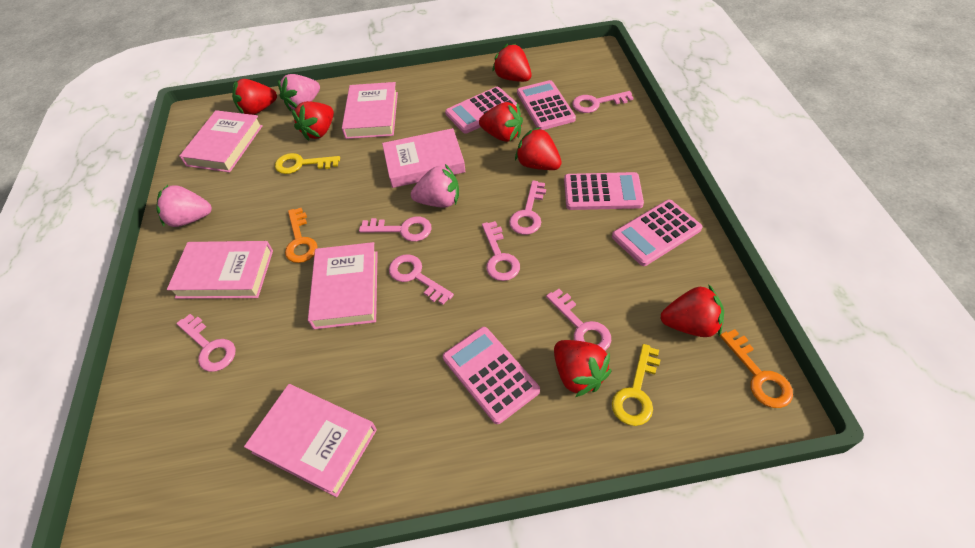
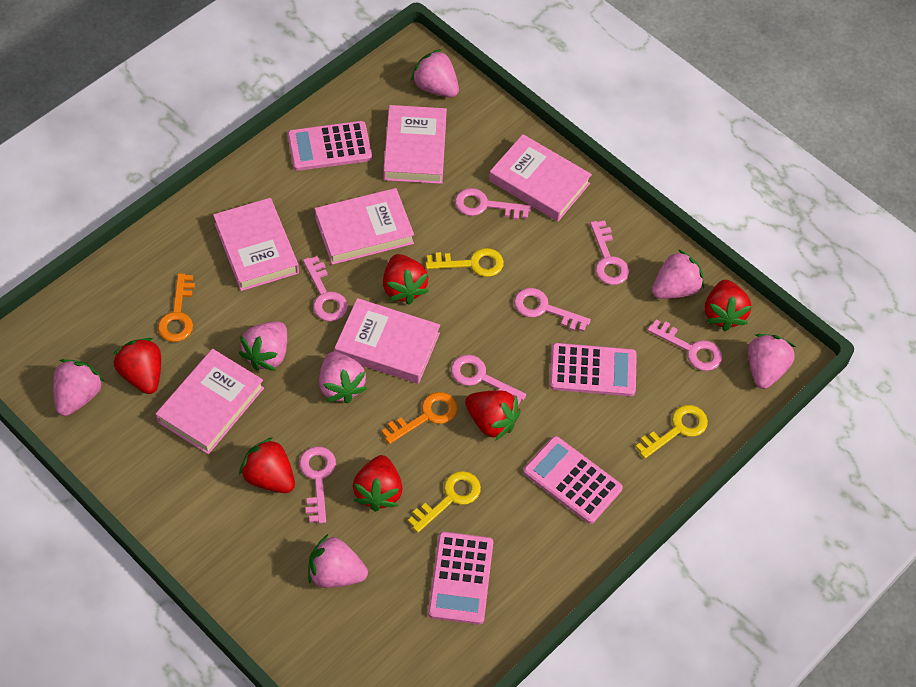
pink calculator: [443,327,540,424] [445,87,517,134] [517,80,576,130] [564,172,644,210] [612,200,702,266] = 5 -> [288,121,372,171] [428,532,493,625] [523,436,623,524] [550,343,637,396] = 4
pink strawberry: [156,185,212,227] [278,74,320,111] [411,164,459,208] = 3 -> [53,359,104,416] [239,321,287,371] [308,534,368,588] [319,351,367,404] [411,49,459,98] [652,249,704,299] [748,334,796,389] = 7
red strawberry: [232,79,277,115] [291,101,334,141] [479,102,523,142] [492,44,532,82] [515,127,562,170] [554,340,612,397] [660,284,724,337] = 7 -> [113,338,161,394] [239,437,295,493] [353,455,403,512] [383,254,429,305] [465,390,521,441] [705,280,752,331] = 6
yellow key: [275,153,340,174] [612,344,661,426] = 2 -> [408,471,481,533] [426,248,504,277] [636,405,708,459] = 3

